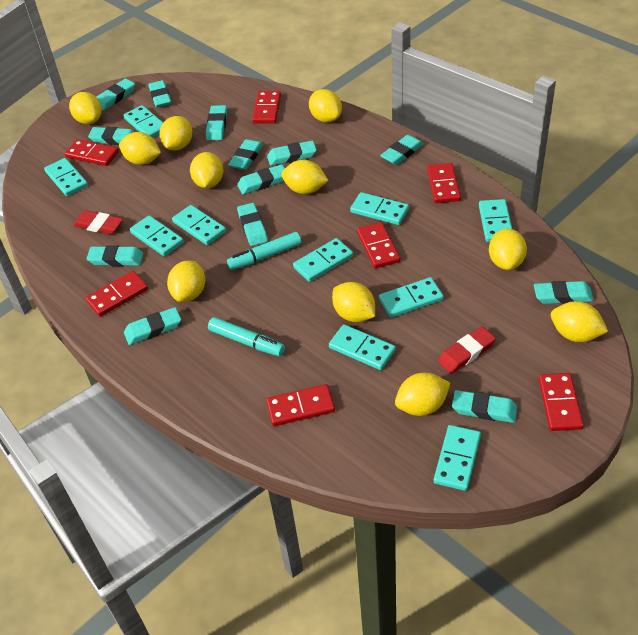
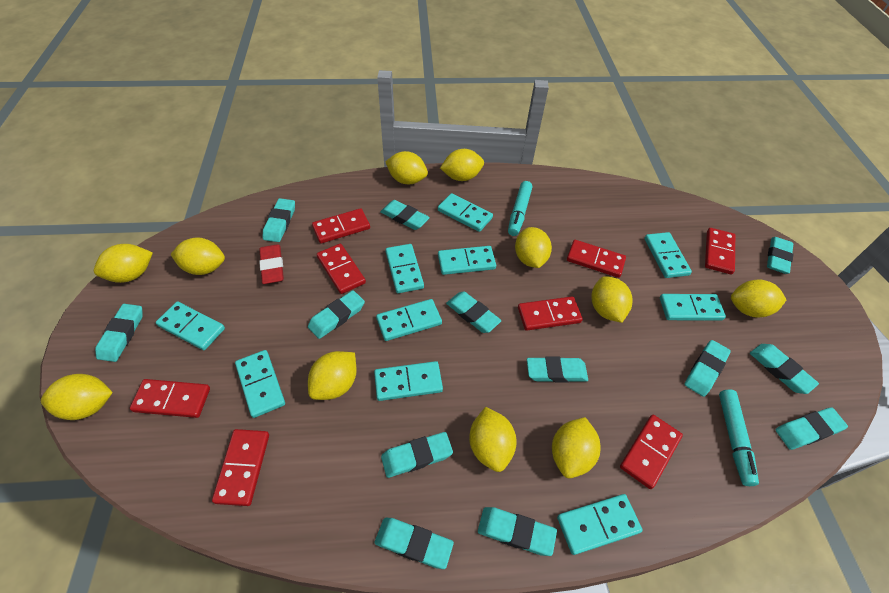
red domino: [65,139,119,166] [86,271,148,317] [252,91,281,124] [266,384,335,426] [357,222,400,268] [427,163,461,203] [539,373,584,431] = 7 -> [130,379,210,418] [212,429,269,506] [312,208,370,243] [317,243,366,294] [518,297,583,331] [567,240,626,278] [620,415,683,489] [705,228,735,274] = 8
red eraser: [73,210,123,235] [438,327,496,374] = 2 -> [259,244,284,284] = 1

